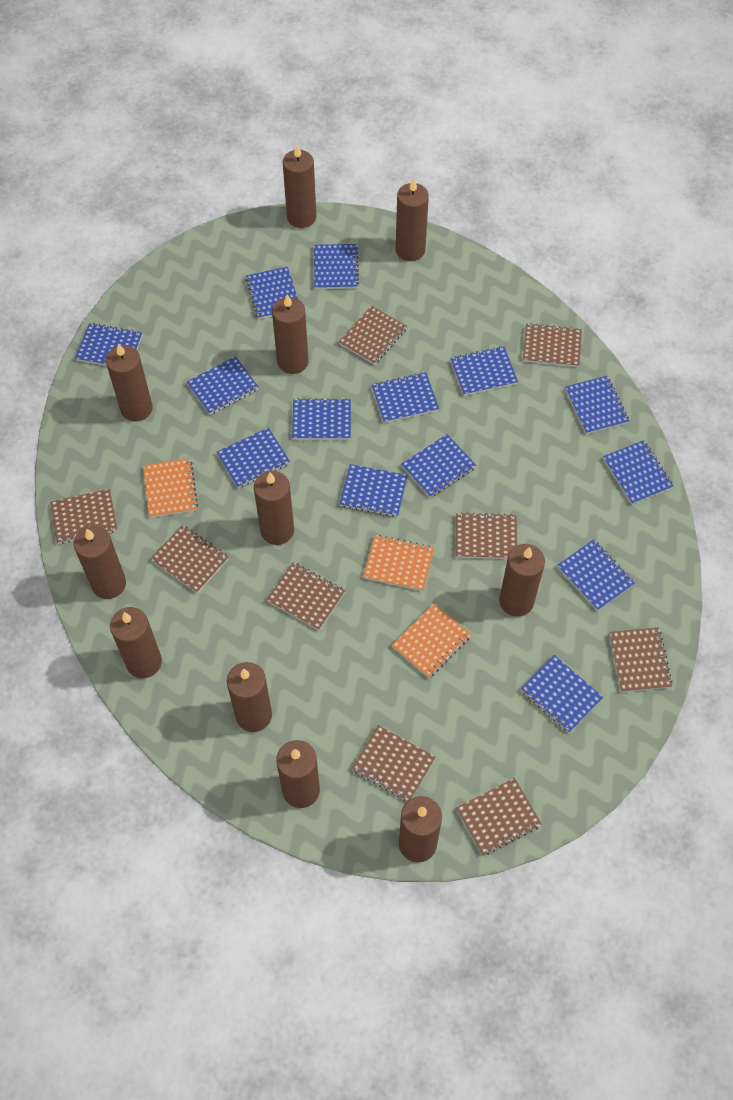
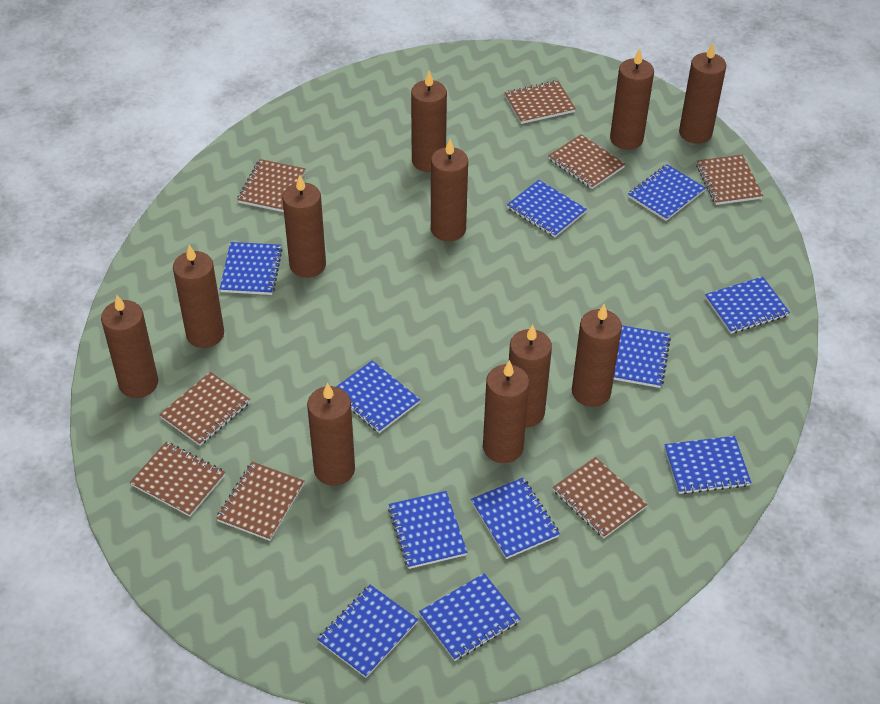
blue notebook: [75,323,143,366] [187,356,259,415] [217,427,290,488] [246,267,298,319] [292,398,351,440] [314,244,359,289] [339,464,408,517] [372,372,439,423] [401,434,477,498] [451,346,518,396] [521,655,603,732] [557,539,635,611] [565,376,629,434] [603,440,673,504] = 14 -> [220,242,282,295] [317,585,418,678] [336,360,420,433] [388,491,468,569] [419,573,521,661] [471,478,560,559] [507,180,587,237] [613,325,671,388] [628,164,705,221] [664,436,751,494] [705,277,790,334] = 11
brown notebook: [50,489,118,544] [150,525,229,593] [266,562,345,630] [339,306,407,365] [352,725,435,801] [456,512,517,559] [456,778,542,856] [523,323,582,367] [609,627,673,692] = 9 -> [130,442,225,517] [159,372,250,446] [216,462,304,541] [237,159,305,212] [504,81,576,124] [548,134,625,189] [553,457,648,538] [696,155,763,205] = 8
orange notebook: [143,458,198,518] [363,535,434,591] [392,603,471,678] = 3 -> none = 0

